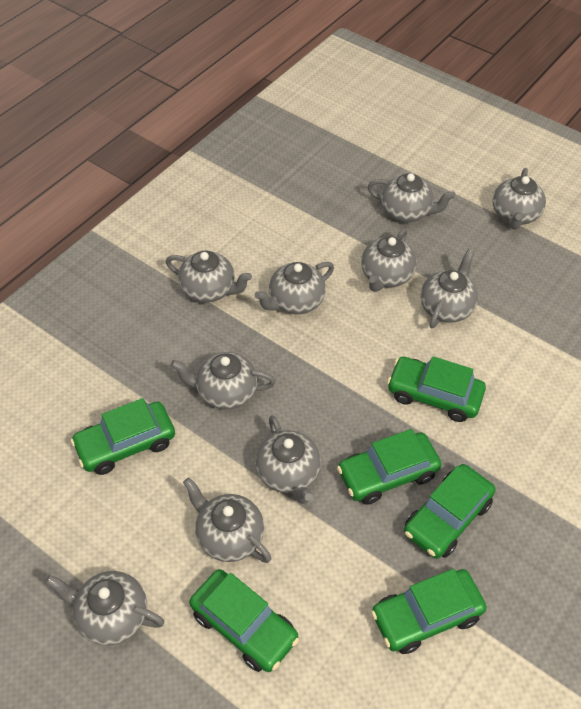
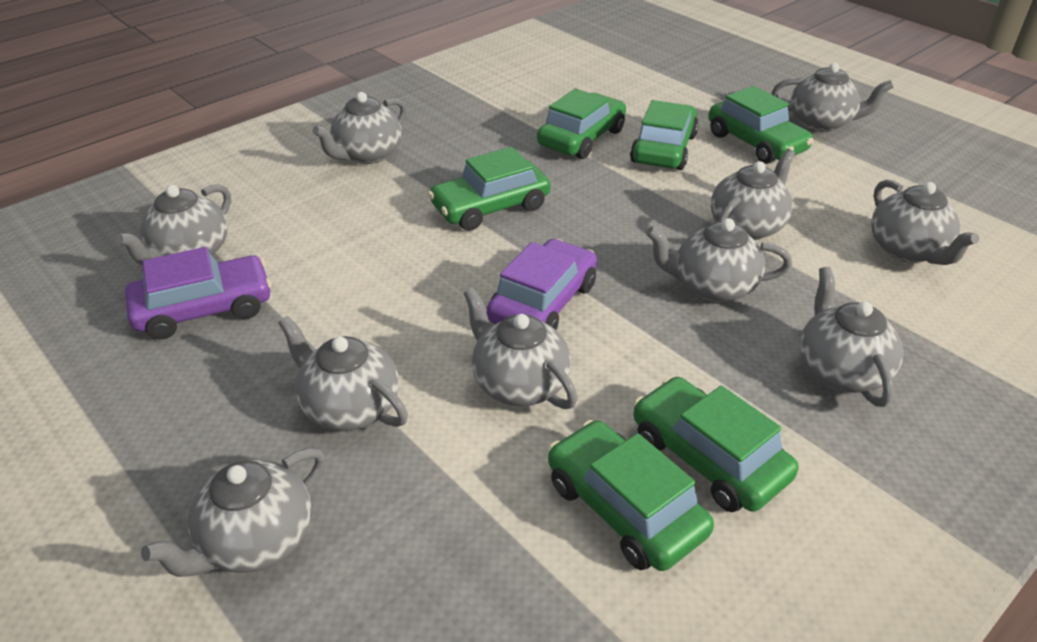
purple car: none = 0 -> [125,247,272,340] [486,239,597,330] = 2

